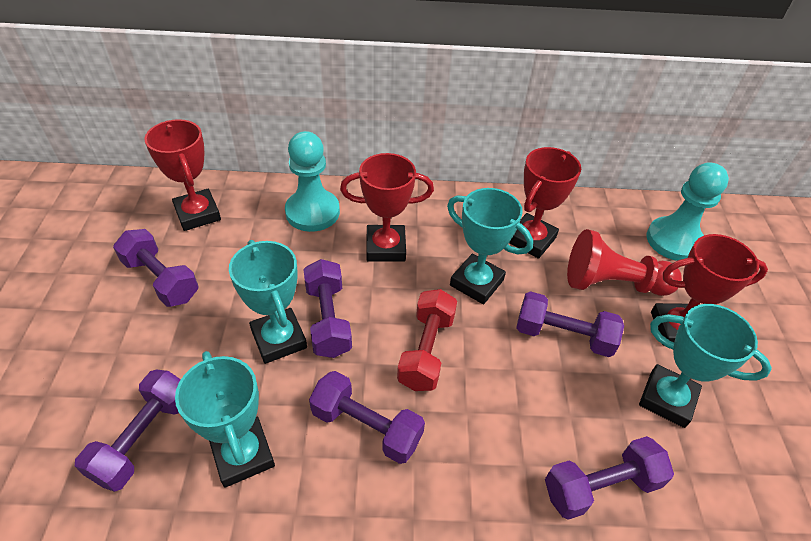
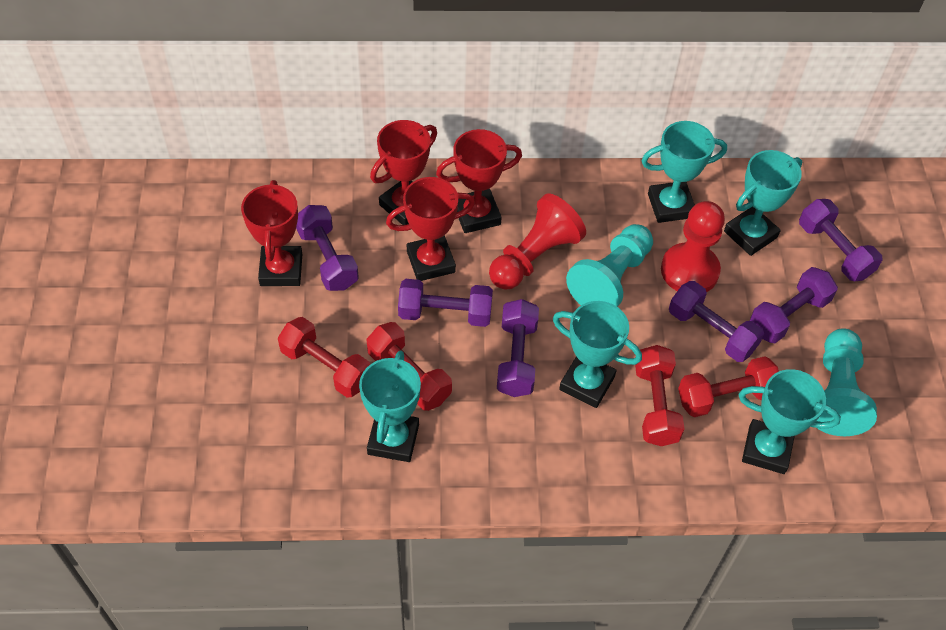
red dumbbell: [397,289,457,391] = 1 -> [278,317,370,398] [366,322,452,411] [635,345,684,446] [678,356,779,417] = 4
red pawn: [567,229,682,296] = 1 -> [489,193,586,290] [661,201,725,292] = 2
turquoise trophy: [175,351,275,488] [229,240,307,364] [447,188,533,304] [639,304,772,428] = 4 -> [359,350,421,462] [553,301,642,408] [641,121,727,223] [724,150,802,256] [739,369,841,474] = 5

